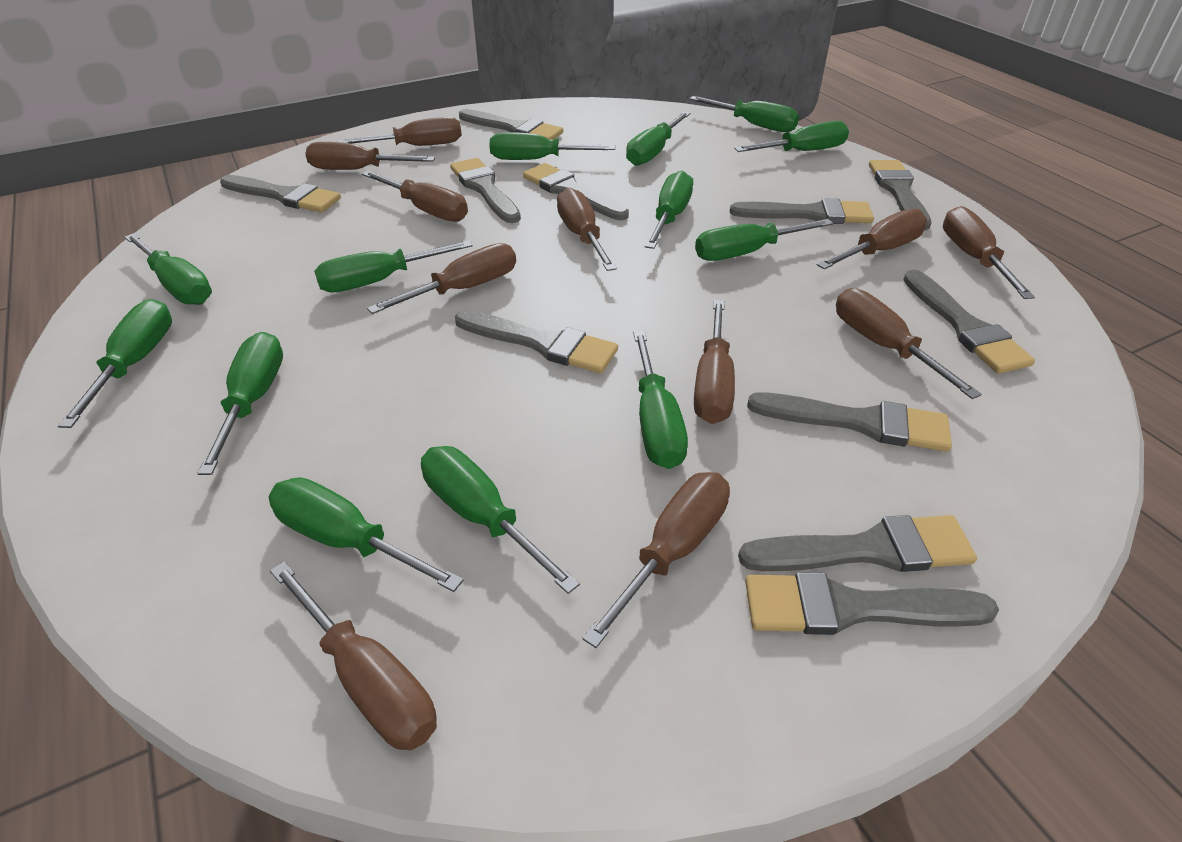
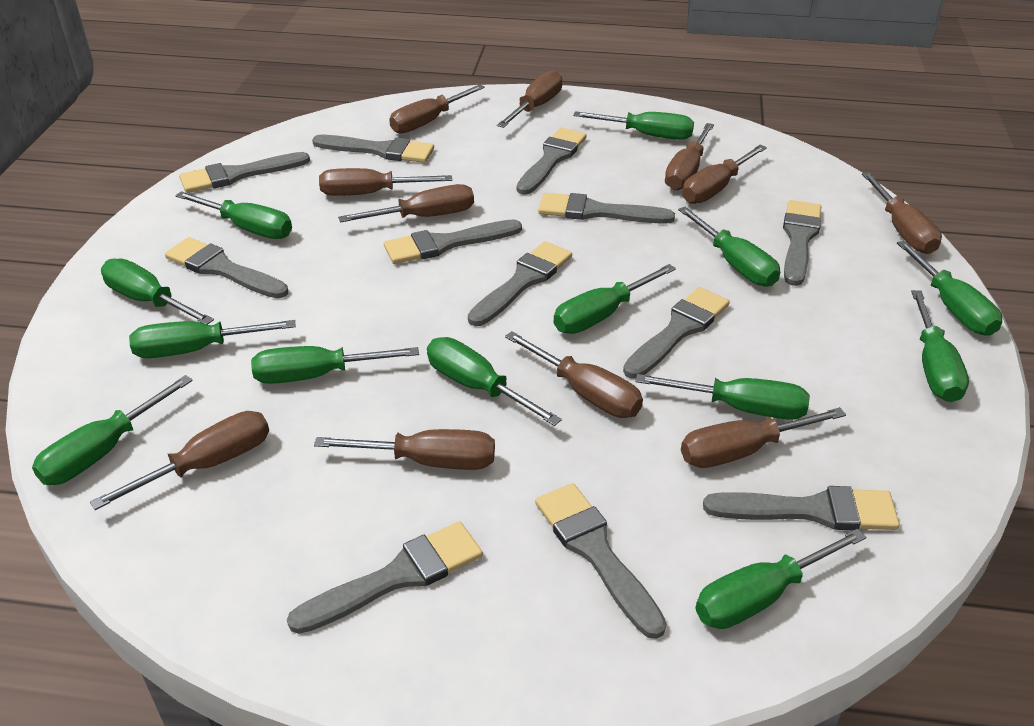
grey brush: [220,175,341,212] [450,158,521,223] [455,310,618,373] [459,109,563,140] [523,163,629,220] [730,198,874,224] [738,515,977,572] [745,572,999,635] [747,392,952,452] [869,160,931,230] [903,270,1035,374] = 11 -> [165,237,288,298] [179,152,310,193] [287,521,483,634] [312,135,434,163] [384,220,522,264] [468,241,572,326] [517,128,587,195] [535,483,667,639] [538,193,675,224] [623,287,730,378] [703,486,900,530] [783,200,821,286] = 12

